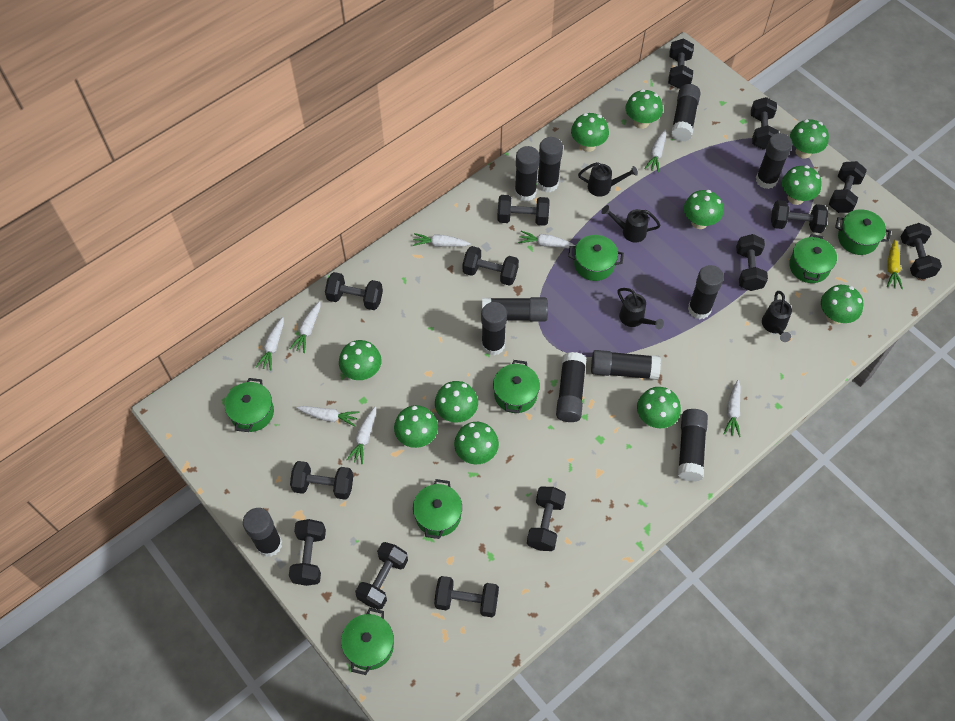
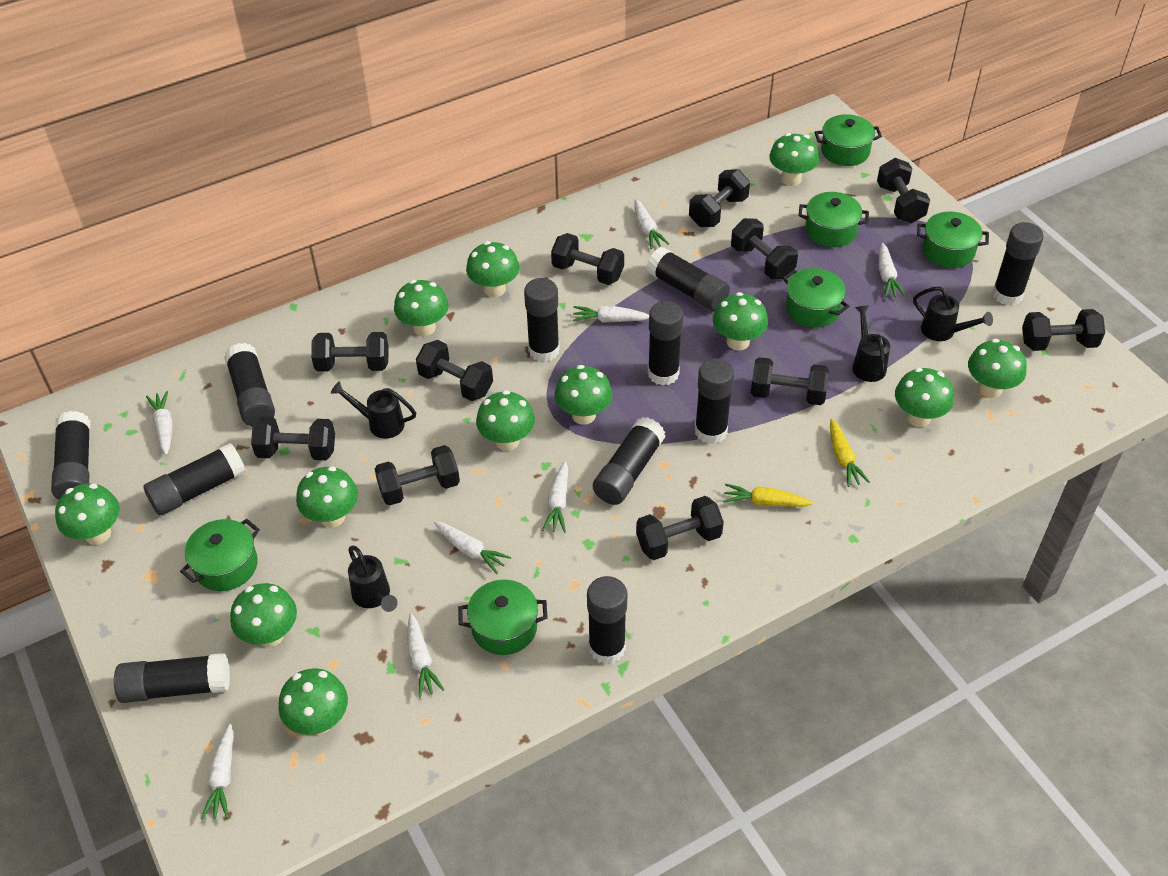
black dumbbell: [289,519,326,586] [290,461,353,500] [325,272,383,310] [355,542,408,610] [434,576,499,617] [463,246,519,286] [497,195,550,226] [527,487,566,551] [668,38,694,89] [736,234,768,291] [751,97,779,149] [771,200,828,233] [829,161,867,213] [900,223,942,279] = 14 -> [251,417,335,460] [311,332,388,372] [375,445,460,506] [416,340,493,401] [551,233,624,285] [636,496,724,560] [689,169,750,227] [731,218,798,279] [751,357,829,405] [877,158,930,223] [1022,309,1105,351] = 11
green mushroom: [339,340,381,380] [394,405,438,448] [435,381,478,423] [454,422,499,464] [571,113,609,152] [625,89,663,129] [637,387,681,428] [684,190,723,229] [782,165,822,205] [790,119,829,158] [821,285,863,325] = 11 -> [55,484,119,545] [230,583,297,647] [278,668,348,735] [296,466,358,528] [394,280,449,336] [466,241,519,297] [476,390,535,451] [554,365,612,425] [713,292,768,350] [769,133,819,186] [895,368,954,427] [968,339,1027,398] = 12
green pot: [225,378,274,432] [341,608,394,675] [413,479,462,539] [493,360,540,413] [568,235,624,281] [789,234,837,283] [835,209,891,255] = 7 -> [180,519,260,591] [458,580,548,655] [783,268,850,328] [799,192,869,247] [814,114,882,166] [917,211,989,268] = 6
yellow carrot: [887,240,903,289] = 1 -> [723,483,813,507] [830,419,870,487] = 2

